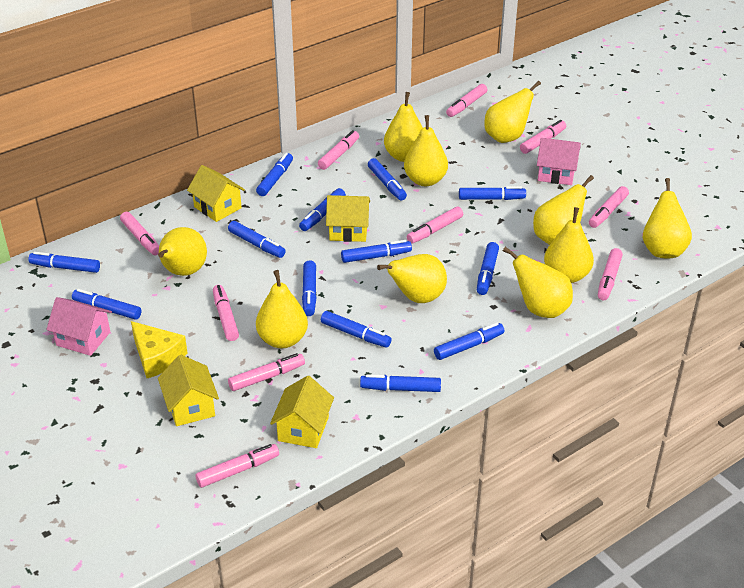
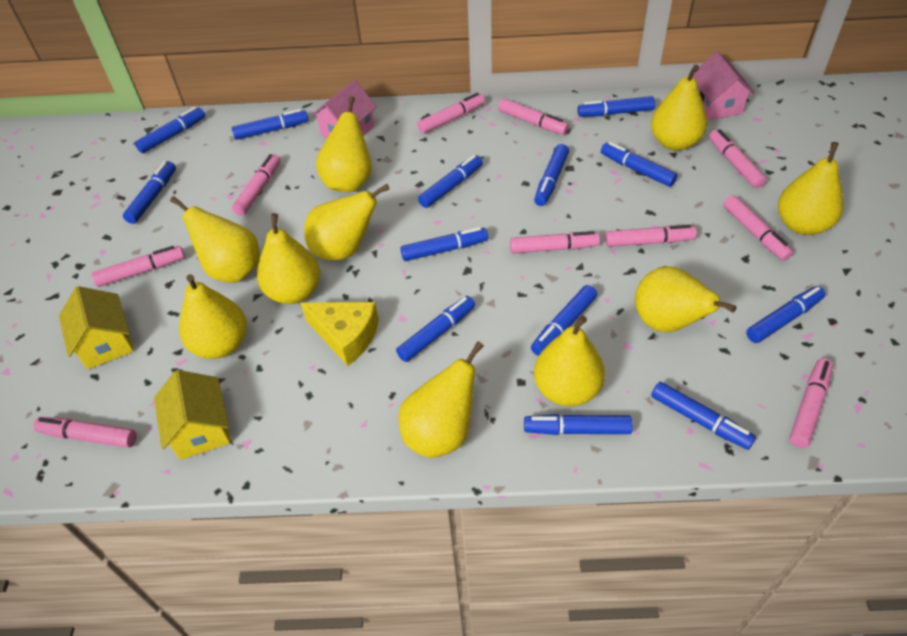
yellow house: [158,355,219,426] [187,165,245,222] [270,376,334,448] [326,195,370,242] = 4 -> [59,286,134,369] [154,370,230,460] = 2

